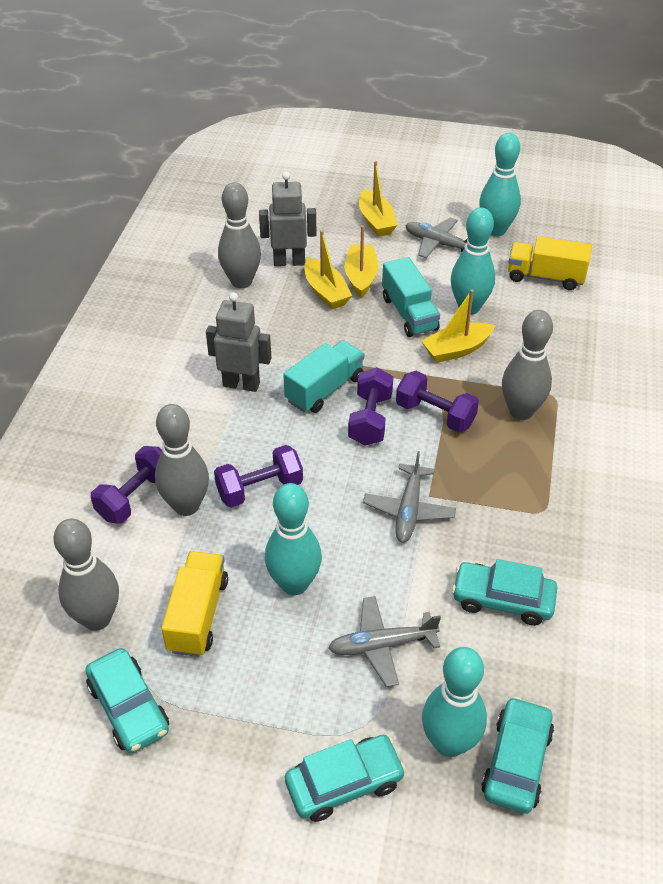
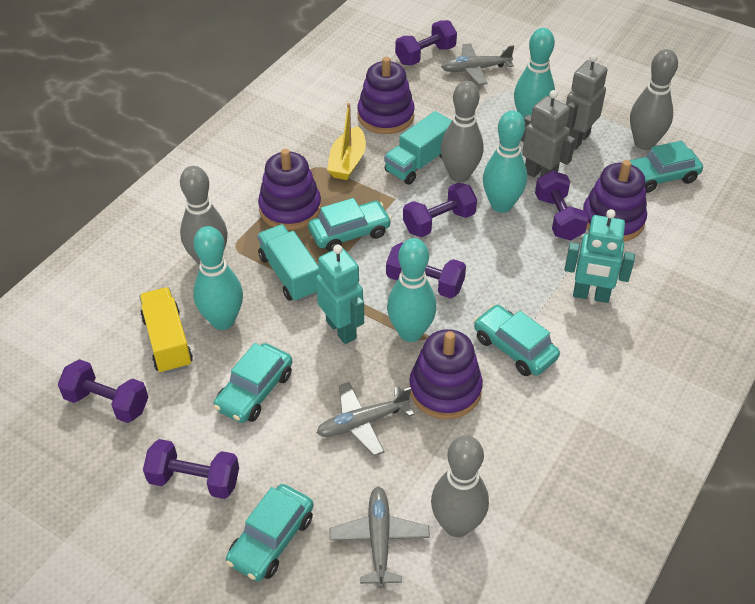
purple dumbbell: [91,446,162,524] [214,445,303,508] [348,367,393,445] [396,371,479,433] = 4 -> [58,359,148,423] [143,439,239,499] [386,242,466,299] [395,20,457,65] [403,182,477,237] [535,170,589,241] = 6
purple stacking toy: none = 0 -> [258,149,321,230] [357,57,415,134] [409,329,483,419] [583,160,647,241] = 4
turquoise car: [85,648,169,753] [285,735,406,822] [452,559,557,626] [481,697,554,814] = 4 -> [214,343,292,423] [226,484,314,582] [308,198,392,252] [474,305,560,376] [629,141,703,193] = 5
turquoise robot: none = 0 -> [316,245,364,344] [565,209,635,303] = 2
yellow boat: [304,230,352,309] [344,225,379,298] [359,161,397,237] [421,289,495,363] = 4 -> [327,103,366,180] = 1
yellow truck: [161,551,228,657] [508,236,592,290] = 2 -> [139,287,193,374] = 1

